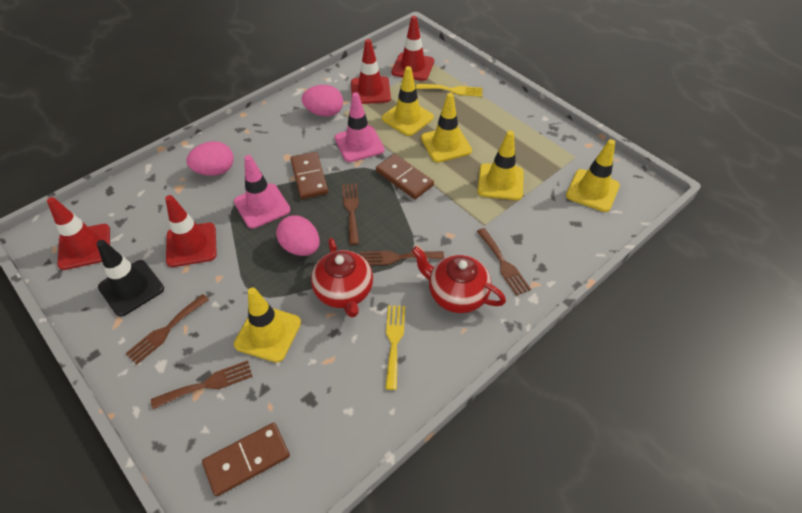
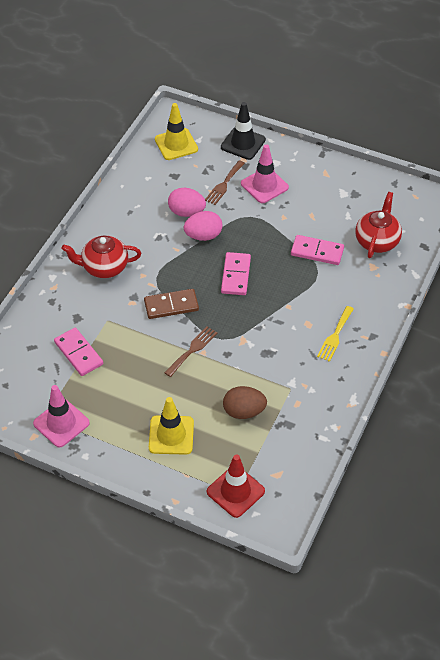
brown domino: [202,423,290,496] [291,152,328,199] [376,154,434,199] = 3 -> [144,289,199,319] = 1
brown egg: none = 0 -> [223,386,267,419] = 1
brown fork: [125,294,209,365] [151,360,253,409] [342,183,359,245] [360,251,444,265] [477,228,531,296] = 5 -> [164,326,217,377] [205,160,245,205] = 2
pink domino: none = 0 -> [54,327,103,376] [221,252,251,295] [291,235,344,265] = 3
pink egg: [187,141,234,176] [276,215,320,256] [302,85,343,117] = 3 -> [168,188,206,217] [184,211,222,241] = 2
red traffic cone: [47,197,110,270] [165,195,217,267] [351,39,391,104] [391,16,434,81] = 4 -> [207,454,265,518] = 1
yellow fork: [385,305,405,390] [416,84,483,97] = 2 -> [317,306,354,362] = 1
yellow traffic cone: [234,287,301,363] [382,66,434,136] [421,93,472,162] [478,131,524,200] [566,139,620,212] = 5 -> [149,397,194,455] [155,103,198,160] = 2

